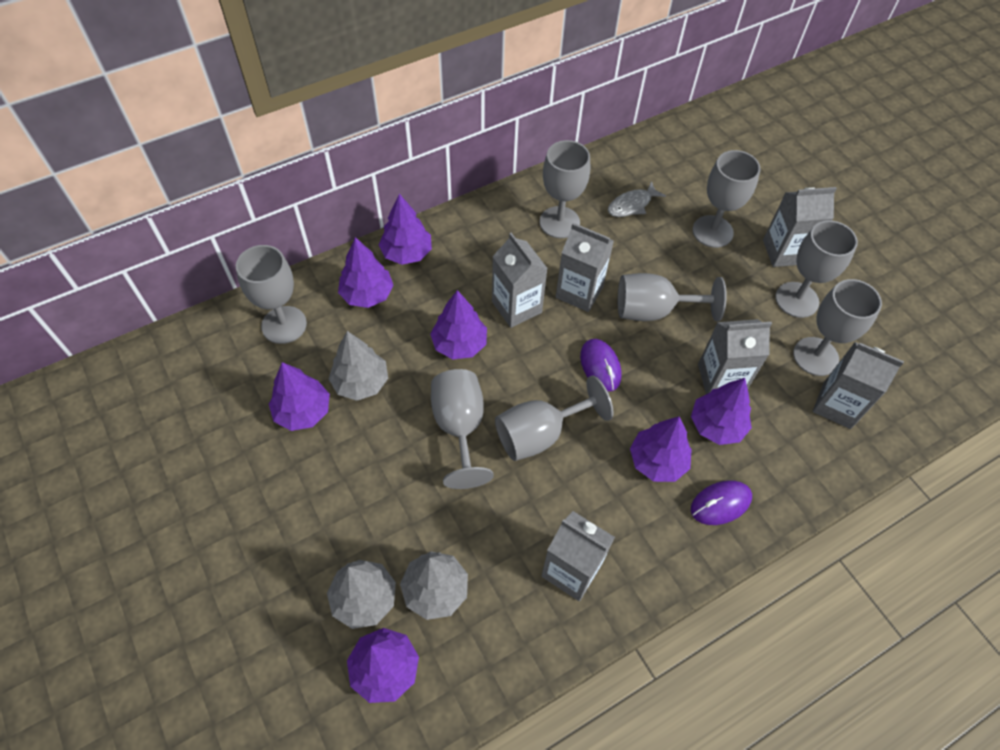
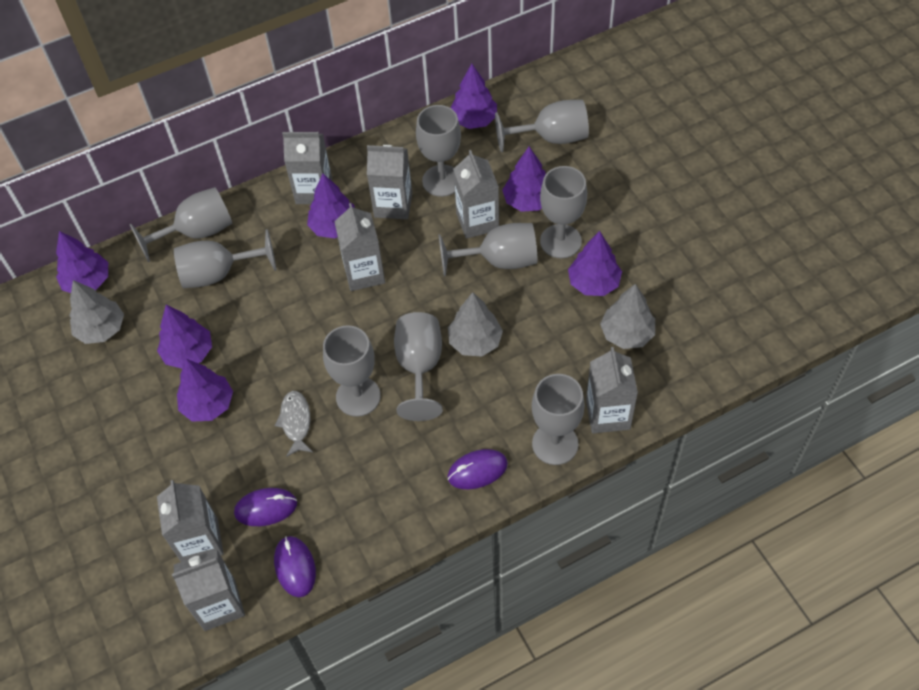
grey carton: [492,233,548,328] [541,511,615,601] [556,223,614,312] [698,319,772,394] [763,187,837,267] [813,342,904,429] = 6 -> [157,480,224,562] [172,549,245,631] [282,132,332,204] [334,203,385,291] [367,145,412,219] [453,150,499,239] [586,347,638,433] = 7
grey goblet: [236,245,307,344] [431,369,494,489] [495,375,614,461] [540,140,590,238] [618,273,727,321] [693,150,760,248] [775,220,858,318] [793,279,882,376] = 8 -> [129,187,232,262] [174,229,276,288] [323,325,381,417] [394,312,443,421] [416,105,461,197] [438,223,538,276] [495,100,589,152] [532,374,585,465] [540,166,587,258] = 9
purple mouse: [580,339,622,392] [691,480,752,525] = 2 -> [234,488,297,526] [274,536,316,597] [448,449,508,489] = 3

